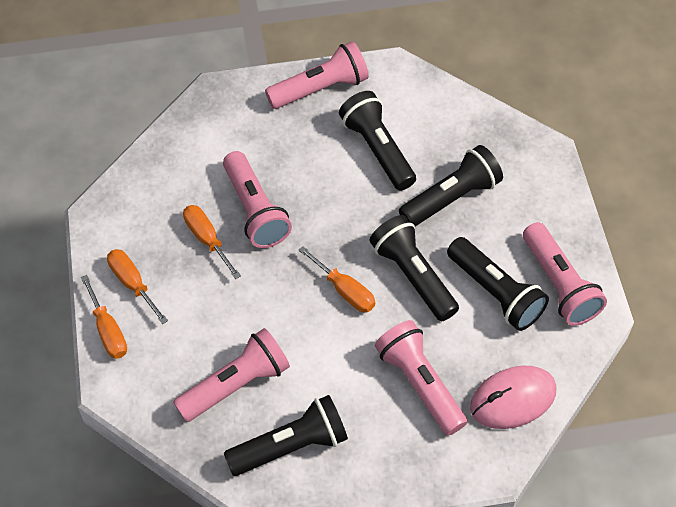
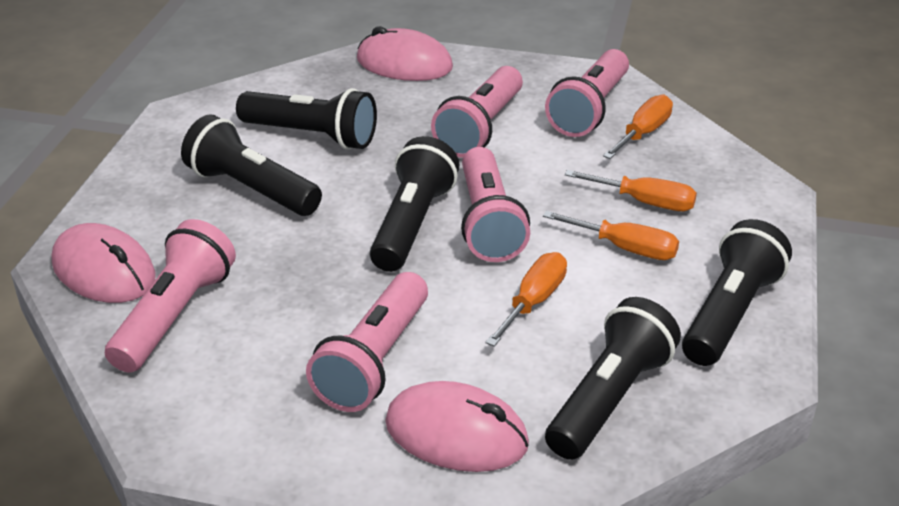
pink mouse: [470,366,556,429] = 1 -> [52,223,156,303] [357,26,453,81] [385,381,529,472] = 3

